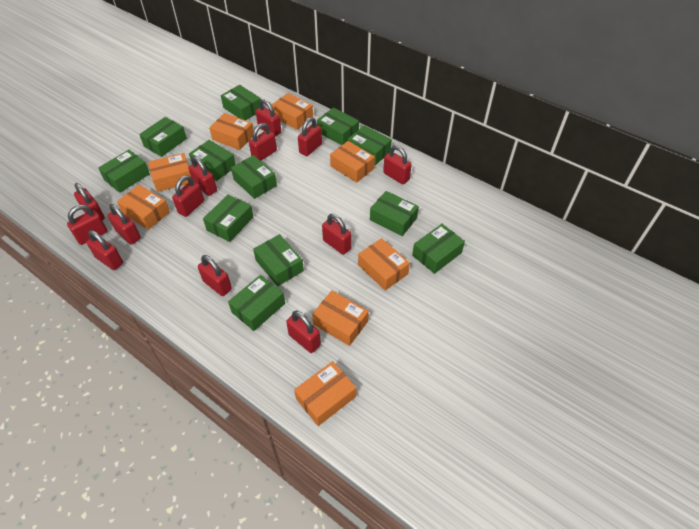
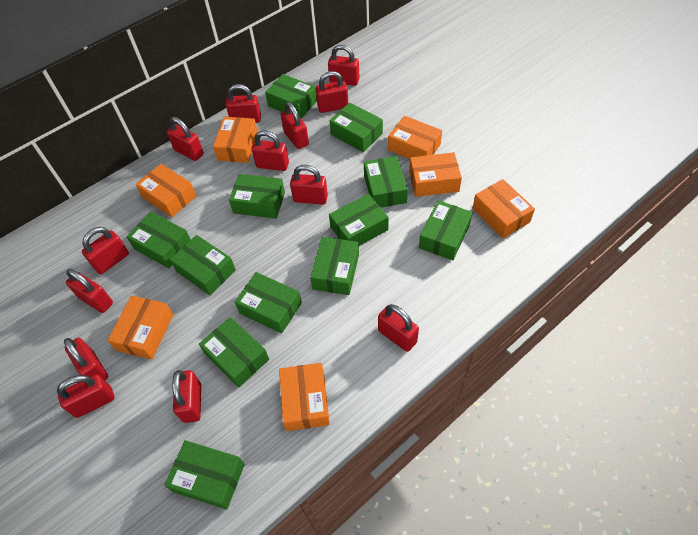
orange box: [117,185,170,230] [148,153,191,192] [209,113,254,150] [272,93,313,130] [294,361,356,426] [312,290,369,346] [330,141,375,183] [358,238,410,291] = 8 -> [107,296,174,360] [136,164,196,217] [213,117,258,163] [279,363,330,431] [388,116,442,159] [409,152,462,197] [473,179,535,239] = 7

